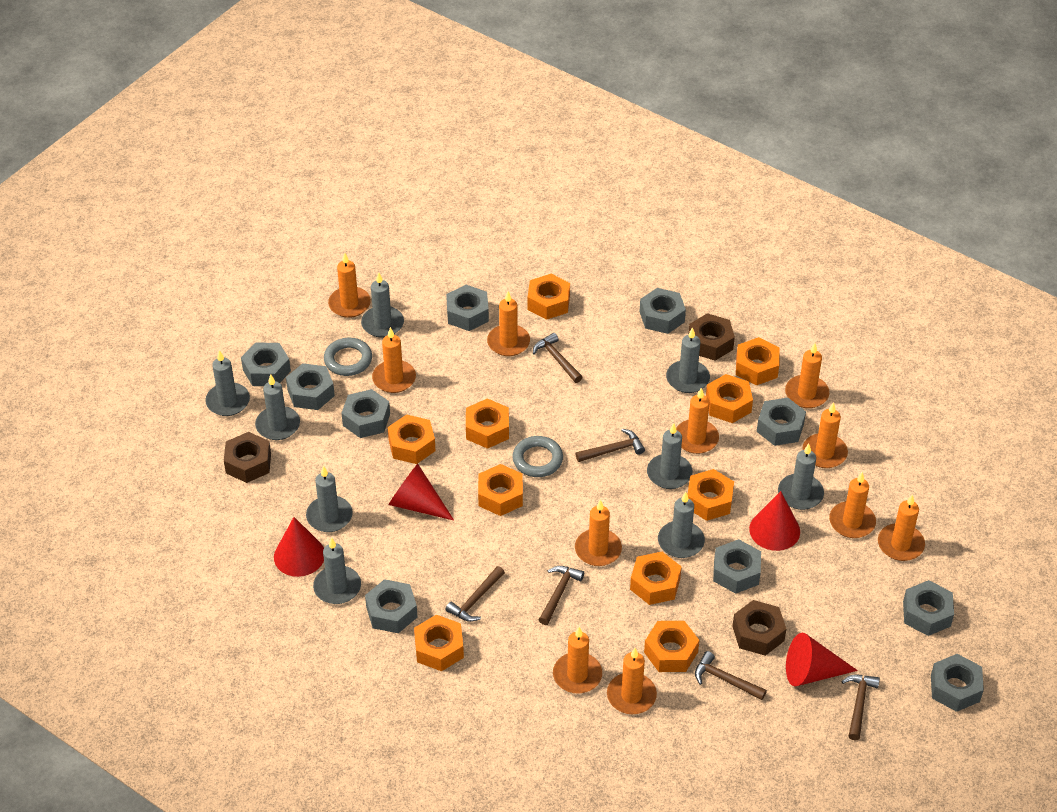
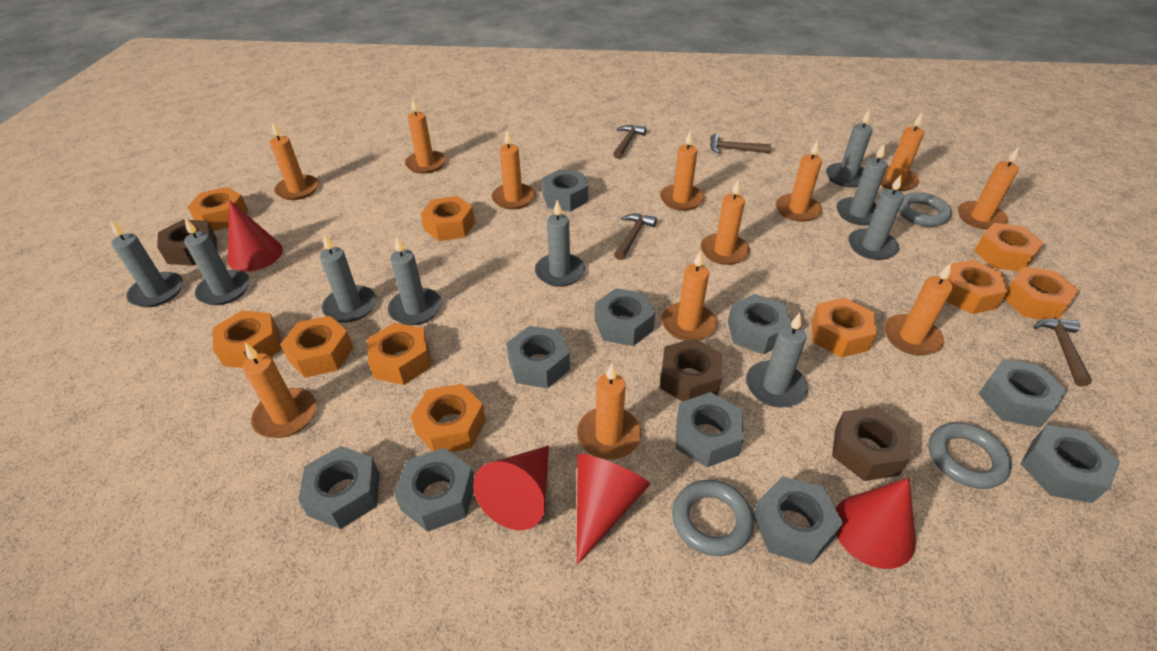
brown hammer: [445,566,505,622] [533,333,583,383] [539,566,584,625] [575,429,645,462] [695,651,767,700] [841,675,880,740] = 6 -> [613,125,646,159] [614,214,657,260] [710,134,771,154] [1034,318,1092,387] = 4
grey ring: [324,338,372,376] [512,436,563,477] = 2 -> [672,480,754,556] [898,192,952,227] [929,422,1012,489] = 3
orange candle: [328,253,371,318] [372,327,416,393] [487,291,530,356] [553,627,602,694] [575,500,622,566] [607,648,657,714] [676,388,719,454] [785,343,829,408] [802,402,848,468] [829,472,876,538] [878,494,925,561] = 11 -> [243,343,316,438] [270,122,319,200] [405,97,446,174] [492,130,535,209] [577,363,641,460] [660,131,704,211] [662,250,717,341] [700,180,750,265] [776,140,822,222] [880,112,924,191] [884,263,953,356] [958,147,1019,230] = 12

